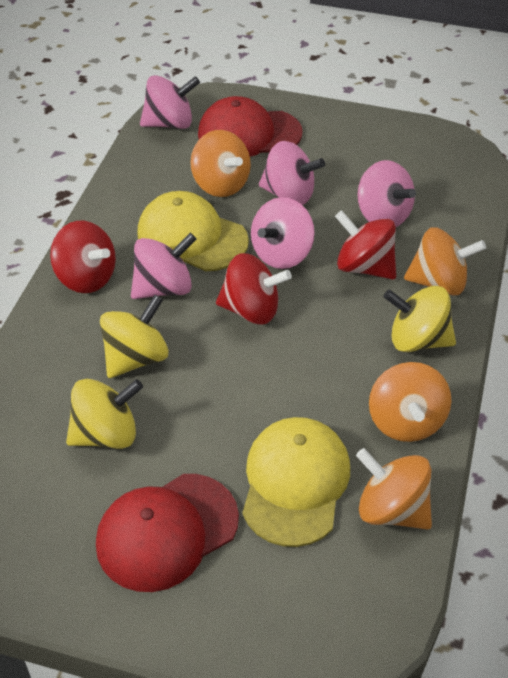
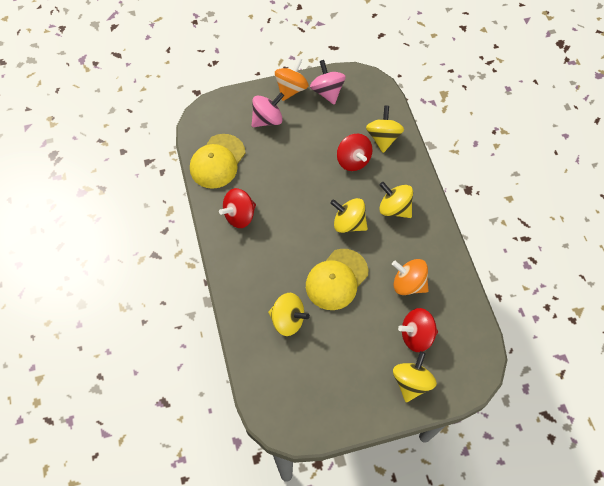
orange spinning top: [190,130,251,197] [356,448,432,530] [369,362,452,442] [404,227,486,295] = 4 -> [275,58,309,101] [392,259,429,295] = 2
pink spinning top: [131,233,197,299] [140,75,200,129] [251,197,315,269] [259,141,325,205] [358,160,416,227] = 5 -> [252,93,284,127] [310,60,346,105] = 2
red cap: [96,474,239,592] [198,96,303,157] = 2 -> none = 0
yellow spinning top: [66,379,143,449] [100,295,169,378] [384,286,456,352] = 3 -> [268,293,310,336] [330,198,368,233] [366,105,404,153] [379,182,413,218] [393,351,437,402] = 5

